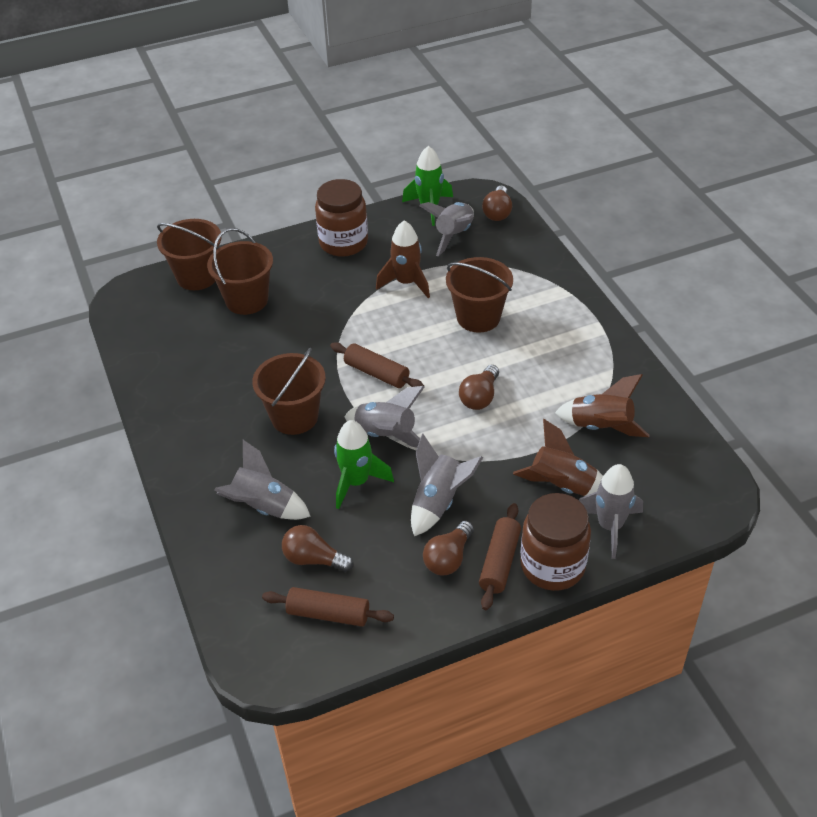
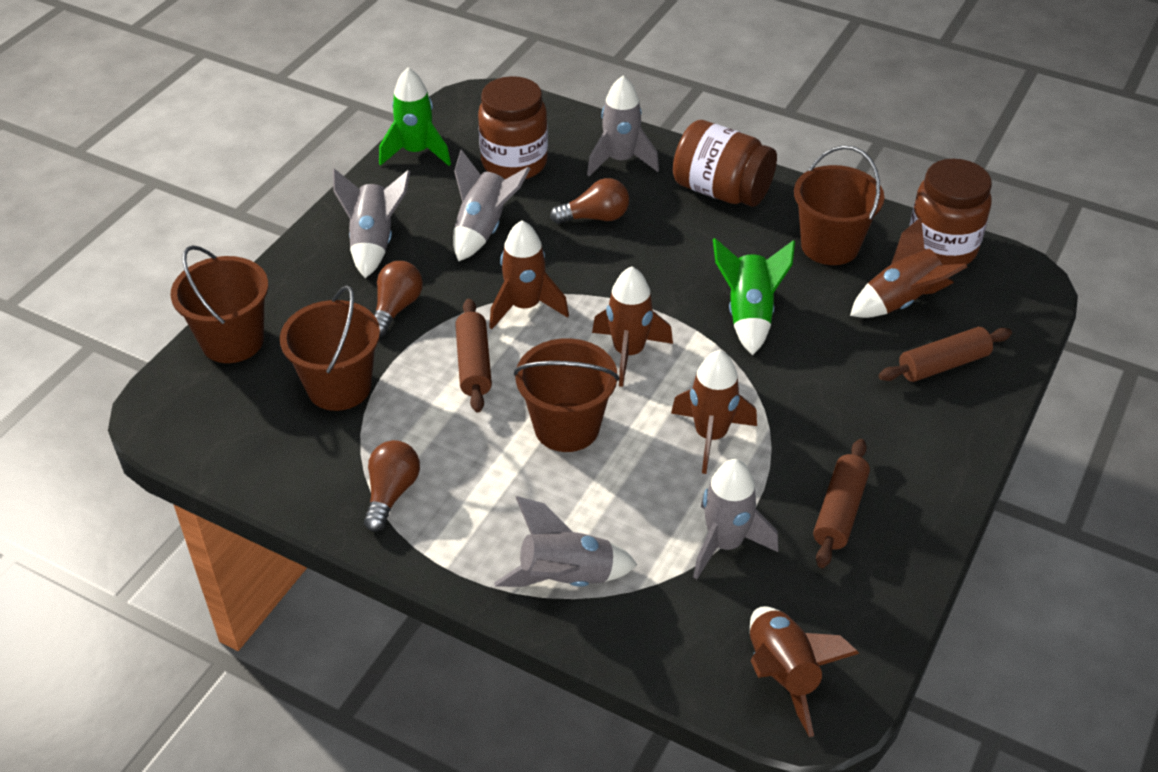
brown jar: [315,179,368,257] [520,493,591,591] = 2 -> [478,76,548,179] [673,120,777,207] [909,159,992,265] = 3
brown light bulb: [282,525,354,572] [423,521,474,575] [459,365,499,410] [482,186,512,221] = 4 -> [364,440,420,532] [374,261,423,336] [550,178,629,224] = 3
brown rocket: [376,220,430,298] [513,419,603,496] [555,374,650,437] = 3 -> [489,220,569,329] [592,266,673,387] [671,350,757,474] [750,606,859,737] [850,217,967,318] = 5

